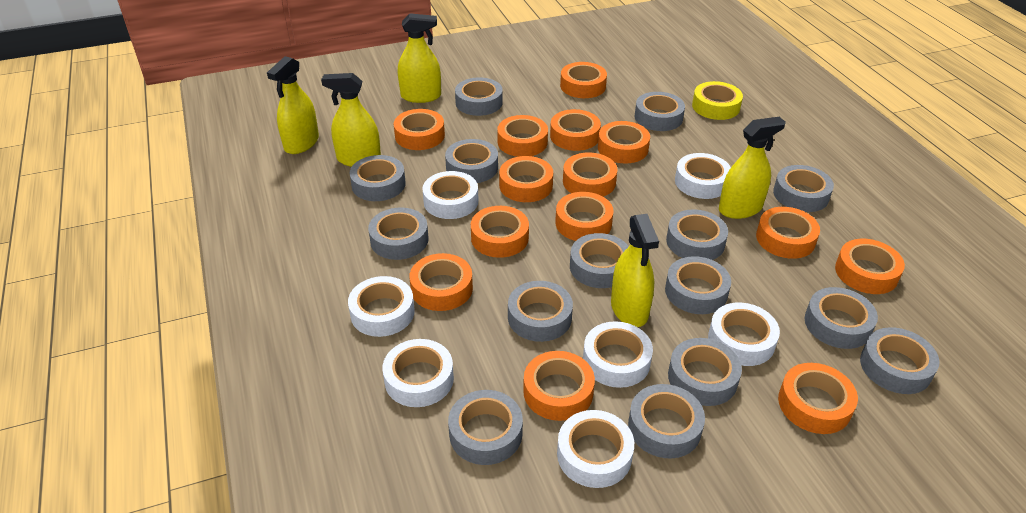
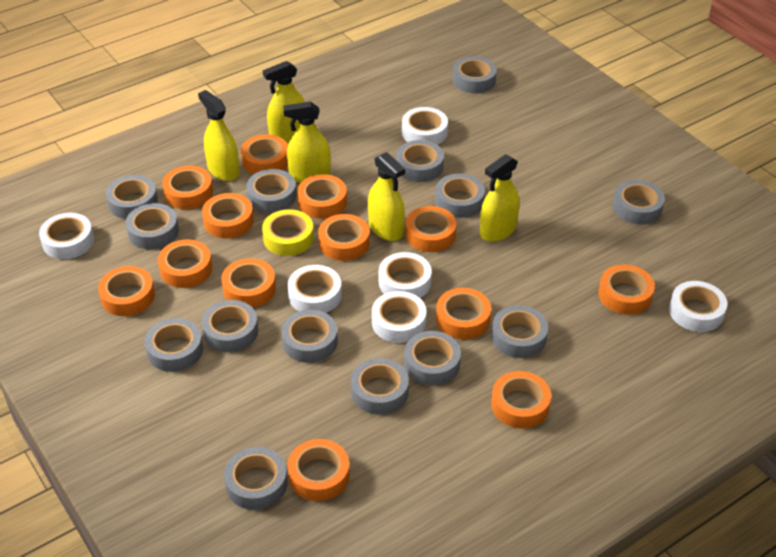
grey tape: [349,155,406,201] [368,208,429,260] [445,139,498,183] [448,390,523,465] [455,77,503,116] [508,281,573,342] [570,233,629,288] [628,384,705,458] [634,92,685,131] [665,256,731,314] [666,209,728,260] [668,338,742,406] [773,165,834,212] [805,287,878,349] [860,327,940,394] = 15 -> [106,175,158,219] [126,203,179,249] [145,318,203,372] [201,300,258,353] [224,447,288,510] [246,169,296,213] [281,310,338,363] [351,358,409,415] [396,140,444,182] [404,331,461,386] [435,174,485,218] [452,56,497,94] [492,305,548,358] [613,180,665,225] = 14
orange tape: [394,109,445,150] [409,253,473,311] [471,206,529,258] [497,115,548,157] [499,156,553,202] [523,351,595,421] [550,109,601,151] [555,192,614,241] [560,62,607,98] [563,152,618,197] [598,121,650,163] [756,207,820,259] [778,363,858,434] [835,239,905,294] = 14 -> [98,266,155,316] [158,239,212,288] [162,166,213,209] [202,193,254,238] [221,258,276,308] [241,134,288,174] [287,439,350,501] [297,174,347,219] [318,214,370,261] [406,206,457,252] [436,288,491,339] [491,371,551,428] [599,265,655,315] = 13
white tape: [348,276,415,337] [382,339,454,407] [422,171,479,219] [557,410,634,488] [583,321,653,388] [675,153,731,199] [708,303,780,366] = 7 -> [39,213,94,259] [287,265,342,313] [372,291,427,343] [379,252,432,298] [402,107,448,145] [669,281,727,332] = 6

